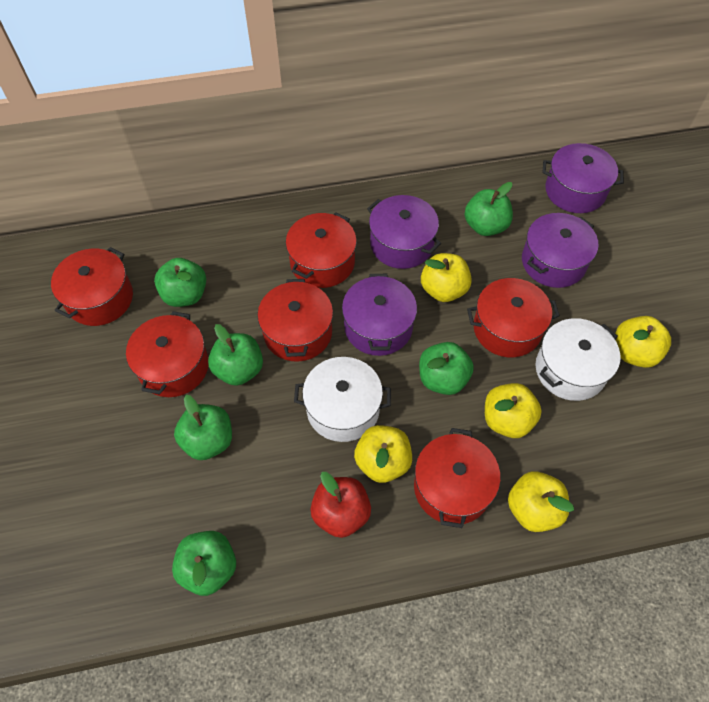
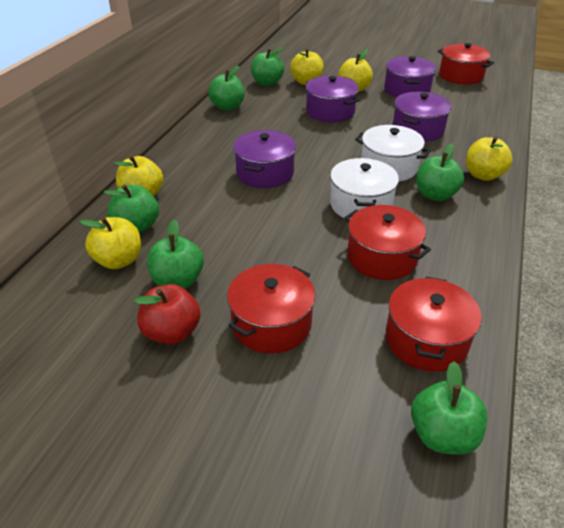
red pot: [51,247,133,326] [126,311,209,397] [258,279,333,362] [286,212,357,288] [414,428,501,528] [467,278,560,357] = 6 -> [227,264,315,354] [345,205,431,280] [386,277,482,372] [438,43,494,84] = 4

